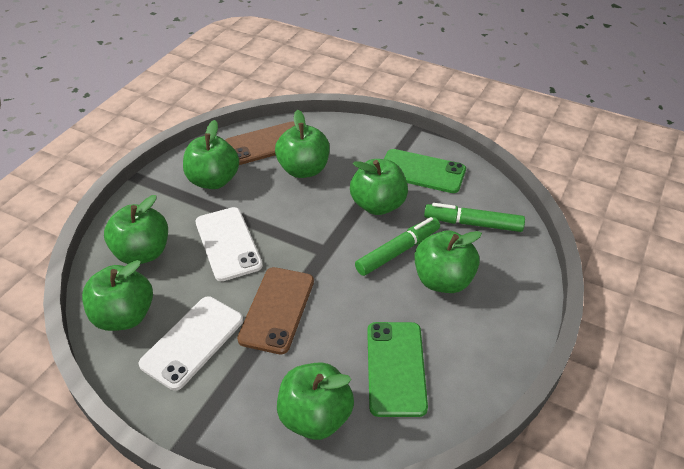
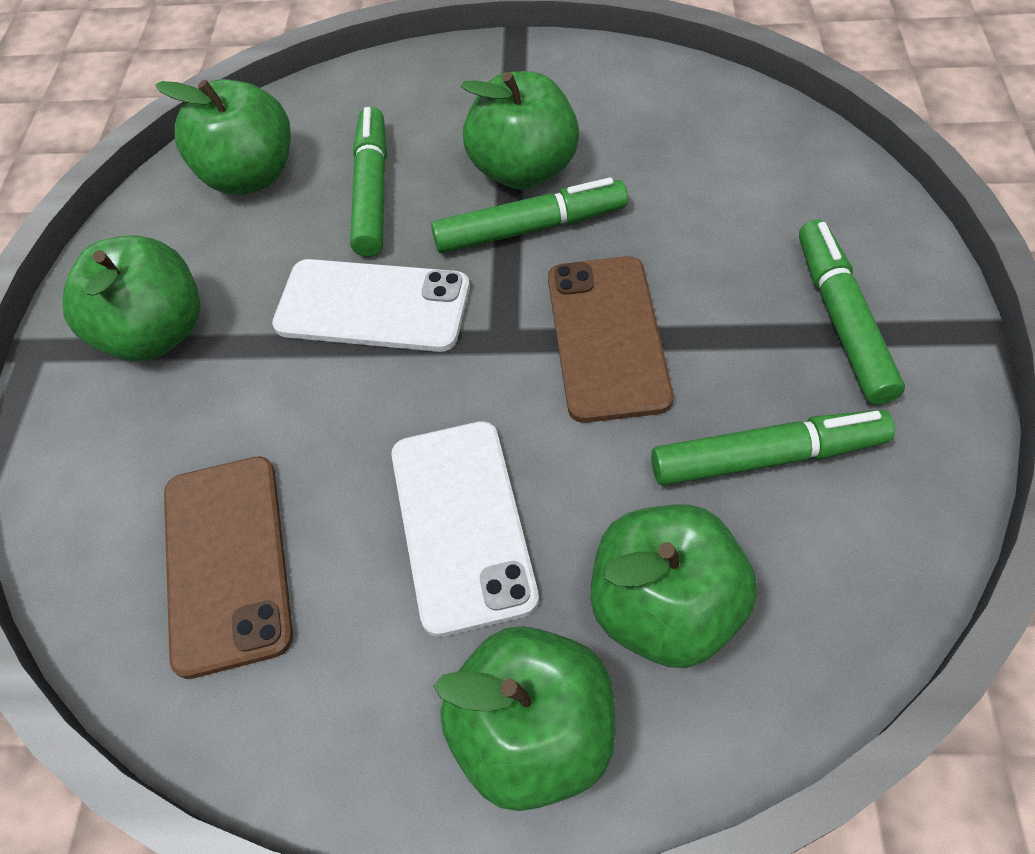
green apple: [82,260,153,331] [104,195,168,264] [183,120,239,189] [275,110,330,178] [277,362,354,440] [350,159,408,215] [415,231,482,293] = 7 -> [62,235,201,361] [155,79,291,195] [434,626,615,811] [461,71,579,190] [591,504,758,668] = 5
green marker: [355,217,440,276] [424,203,525,232] = 2 -> [350,107,387,257] [431,177,628,254] [651,410,895,486] [799,220,905,405] = 4
green phone: [367,322,428,417] [384,149,466,193] = 2 -> none = 0

